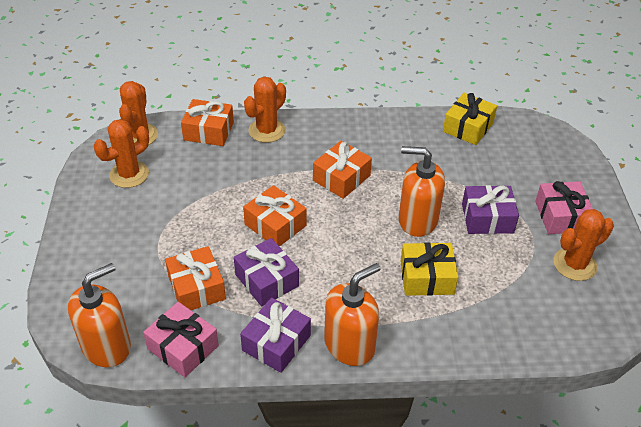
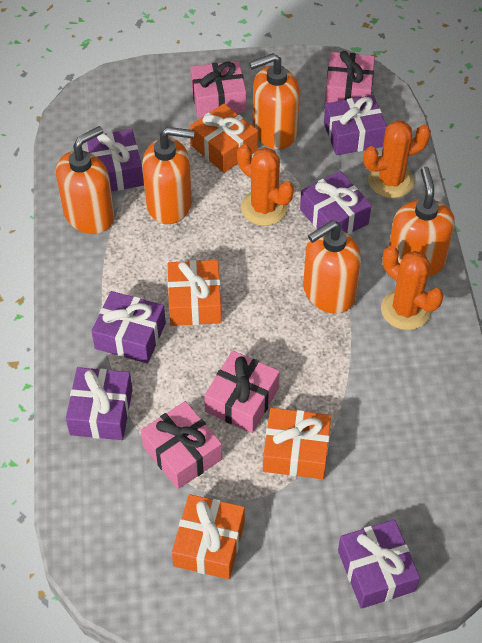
orange cactus: [94,119,149,188] [119,81,158,145] [244,76,286,143] [554,209,614,281] = 4 -> [237,144,294,226] [363,120,431,198] [381,245,443,330] = 3
orange soap dispenser: [68,263,131,367] [324,263,381,366] [398,146,445,237] = 3 -> [56,126,115,234] [142,127,194,224] [249,53,300,149] [303,220,361,314] [389,167,455,277] = 5
pink gift: [143,302,219,377] [535,181,593,234] = 2 -> [141,401,222,489] [190,61,246,118] [204,350,280,433] [325,51,375,104] = 4
purple gift: [234,238,299,307] [240,297,311,373] [462,185,519,234] = 3 -> [66,367,133,440] [87,129,144,192] [91,291,166,364] [300,171,371,234] [324,95,387,155] [338,519,420,609] = 6
yellow gift: [400,242,458,296] [443,93,497,145] = 2 -> none = 0

